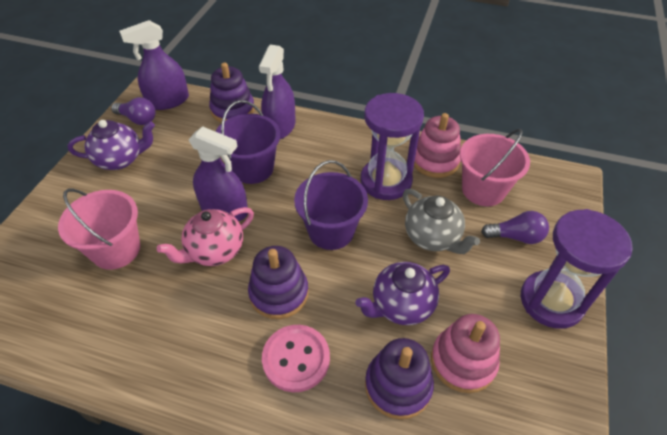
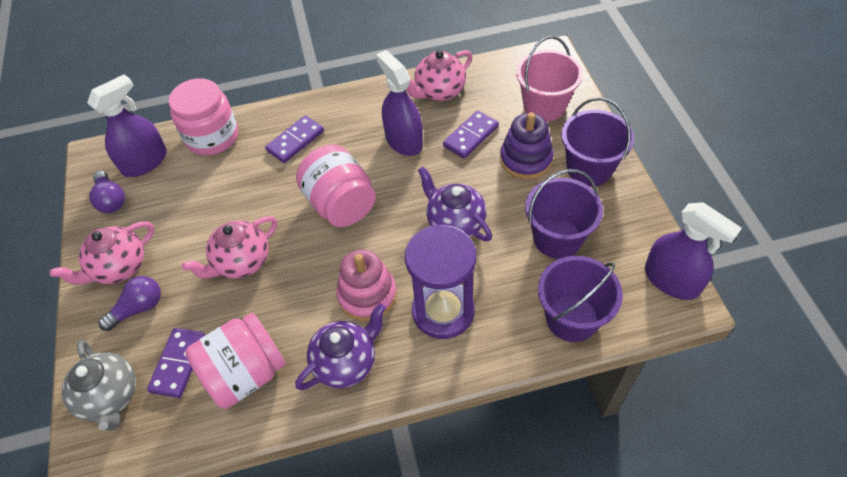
pink bucket: [58,189,140,270] [460,129,530,206] = 2 -> [516,36,583,122] = 1
pink button: [262,325,330,392] = 1 -> none = 0
pink jar: none = 0 -> [169,78,238,156] [186,313,286,409] [296,145,376,227] = 3
pink stacking toy: [414,113,461,178] [431,314,500,393] = 2 -> [336,250,397,321] = 1
pink teapot: [157,207,254,266] = 1 -> [50,221,154,285] [182,216,277,279] [407,50,472,101] = 3
purple bucket: [215,100,280,184] [294,160,368,250] = 2 -> [525,169,603,259] [538,256,623,342] [561,97,634,186] = 3
purple domino: none = 0 -> [147,328,205,398] [265,115,324,163] [443,110,499,159] = 3
purple hourglass: [360,93,424,200] [521,209,633,329] = 2 -> [405,224,476,339] = 1
purple stacking toy: [209,63,255,123] [248,246,309,319] [365,338,434,419] = 3 -> [500,112,553,179] = 1

